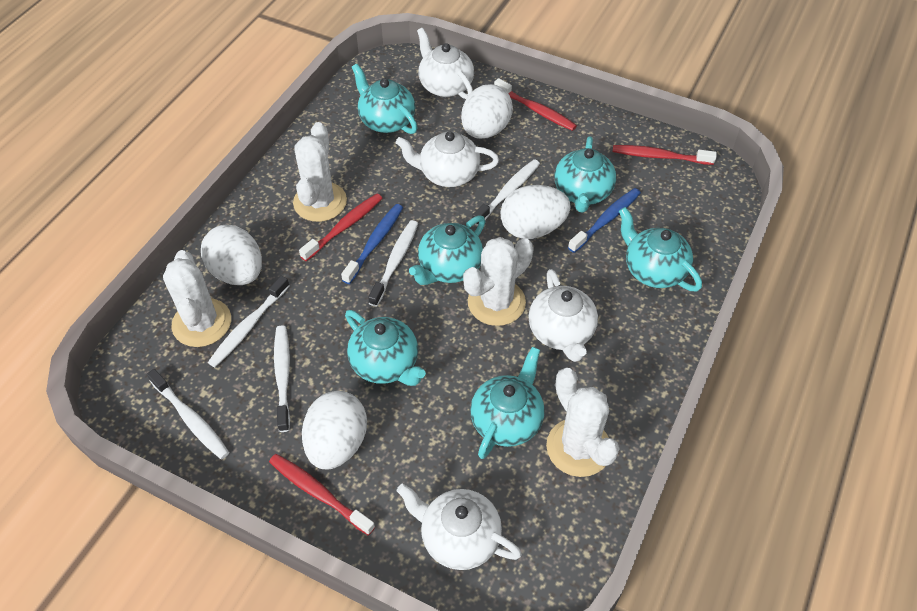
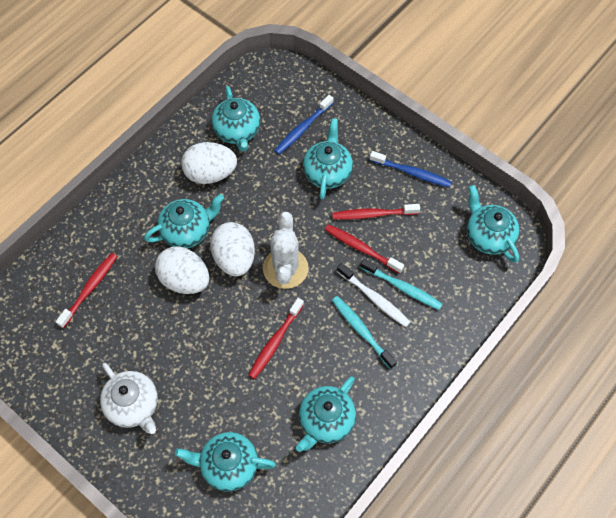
turquoise toothbrush: none = 0 -> [332,296,397,369] [360,259,443,310] = 2
white cactus: [163,250,231,347] [293,122,347,222] [463,237,534,326] [546,368,619,477] = 4 -> [263,212,309,289] = 1
white egg: [201,224,262,285] [302,391,367,469] [461,84,513,139] [500,185,571,239] = 4 -> [155,247,209,294] [181,142,237,184] [210,222,255,276] = 3
white teapot: [396,131,499,187] [397,484,522,570] [417,28,474,99] [529,269,598,362] = 4 -> [100,363,158,434] = 1
white toothbrush: [147,369,229,459] [208,276,289,367] [274,325,290,432] [368,220,418,307] [472,159,540,226] = 5 -> [337,263,410,327] = 1

